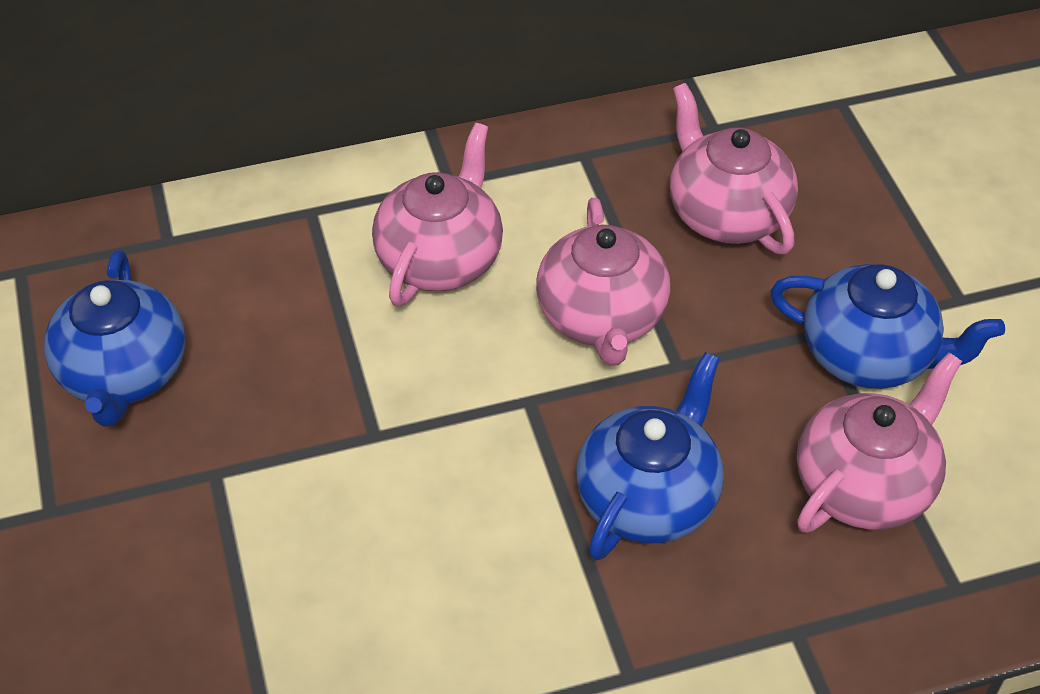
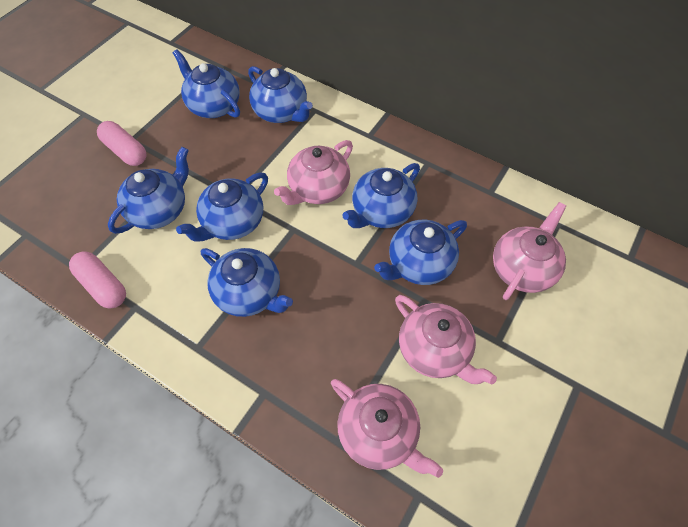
blue teapot: [44,250,186,427] [576,352,724,560] [770,264,1005,389] = 3 -> [108,147,189,234] [173,49,240,118] [176,173,268,242] [201,248,293,317] [248,66,313,123] [342,163,420,228] [374,220,467,285] = 7
pink capsule: none = 0 -> [69,251,126,308] [97,121,147,166] = 2

